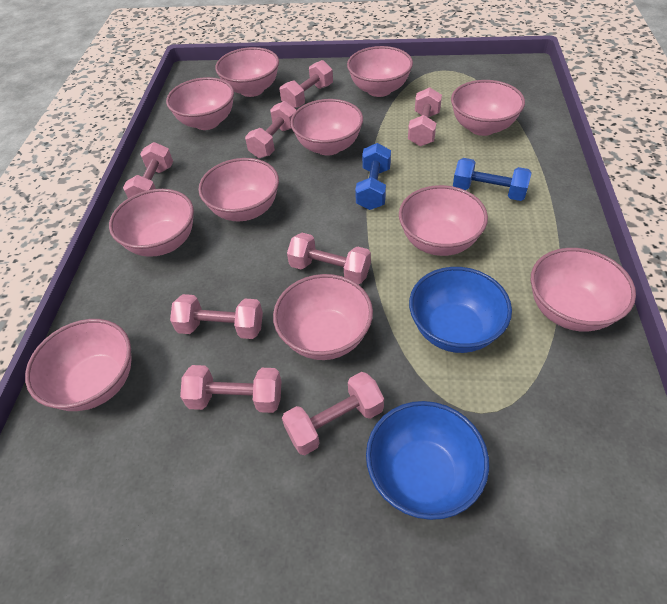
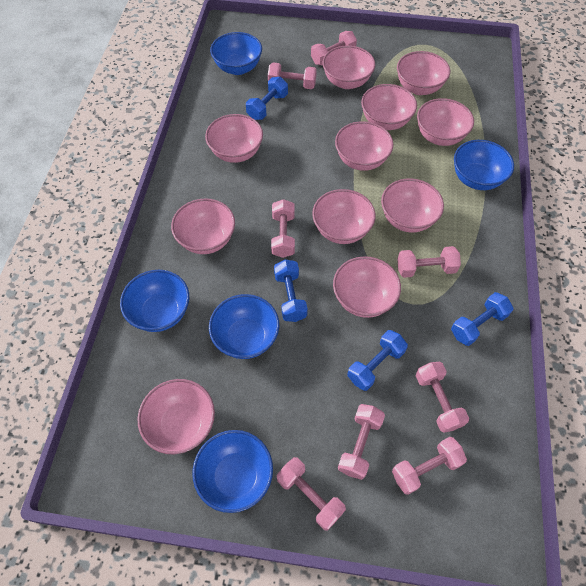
blue bowl: [366,401,489,520] [409,267,512,353] = 2 -> [120,270,189,332] [192,430,273,513] [209,294,279,359] [210,32,262,75] [454,140,514,190] = 5
blue dumbbell: [355,143,391,210] [453,158,531,201] = 2 -> [246,77,288,120] [274,260,308,322] [347,330,408,391] [451,292,513,346] = 4

